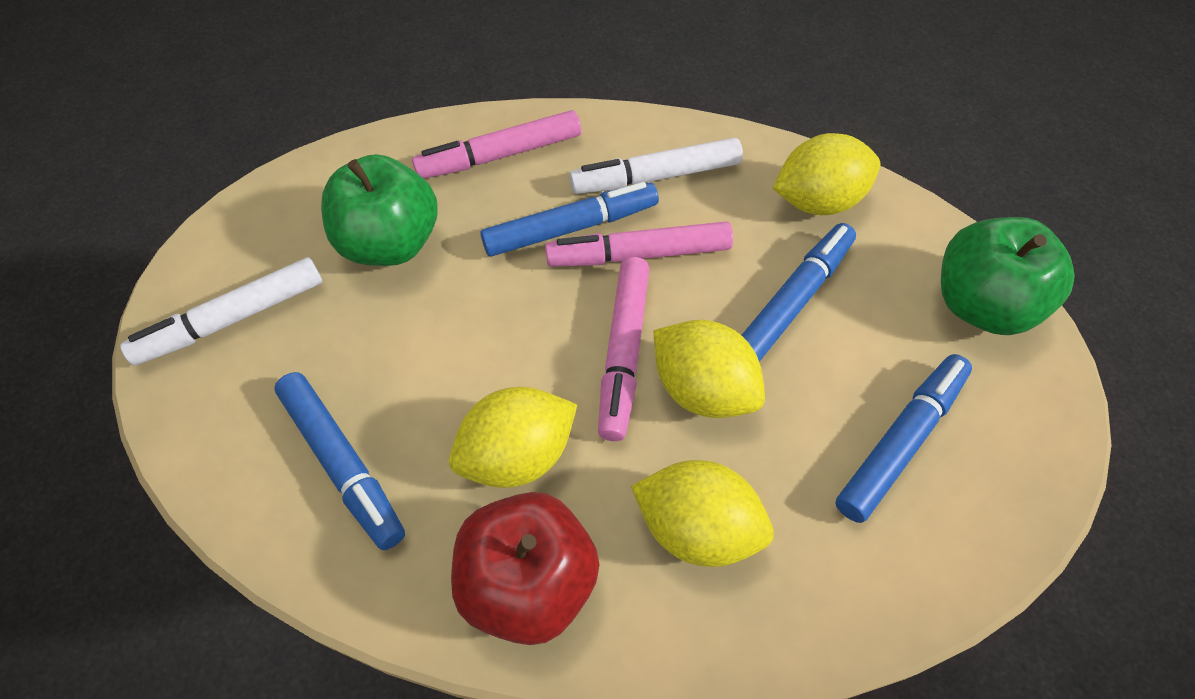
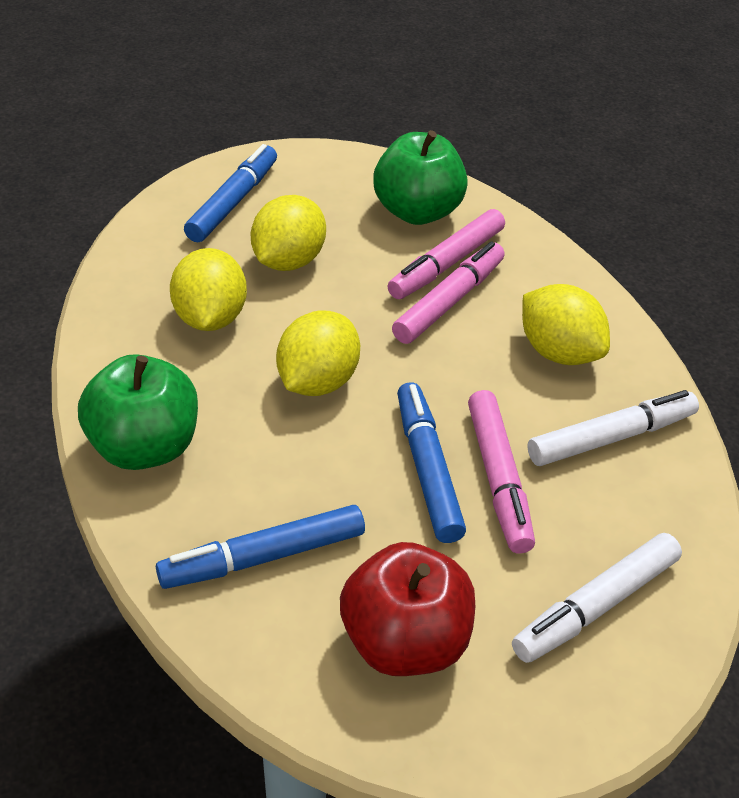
blue marker: [274,372,405,550] [480,182,659,257] [742,223,856,362] [835,354,972,523] = 4 -> [156,505,365,589] [184,144,277,242] [397,382,466,543] = 3

